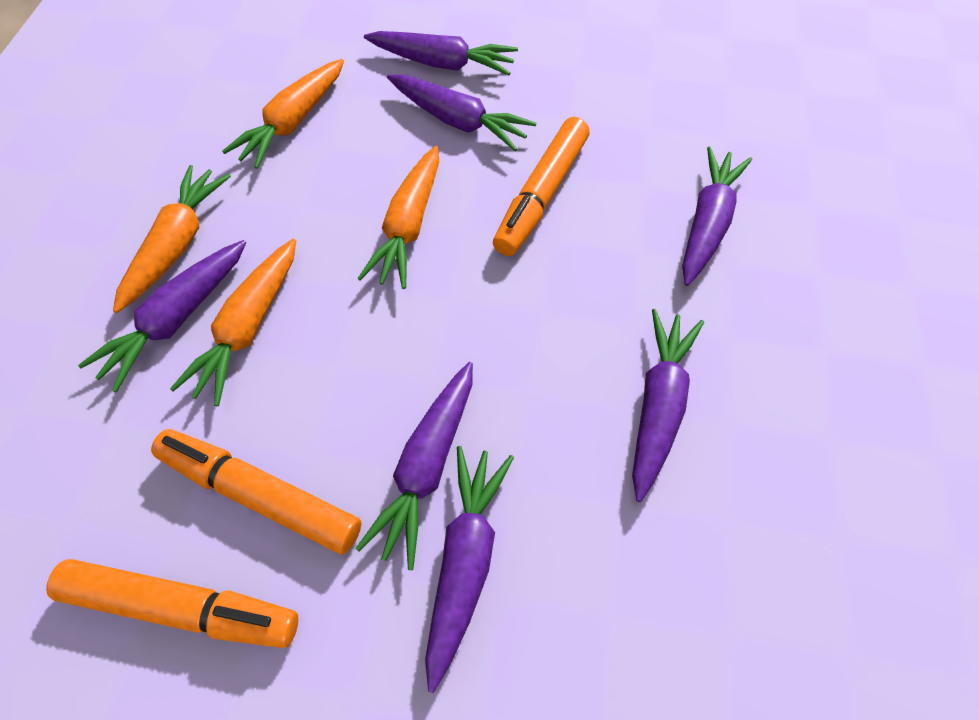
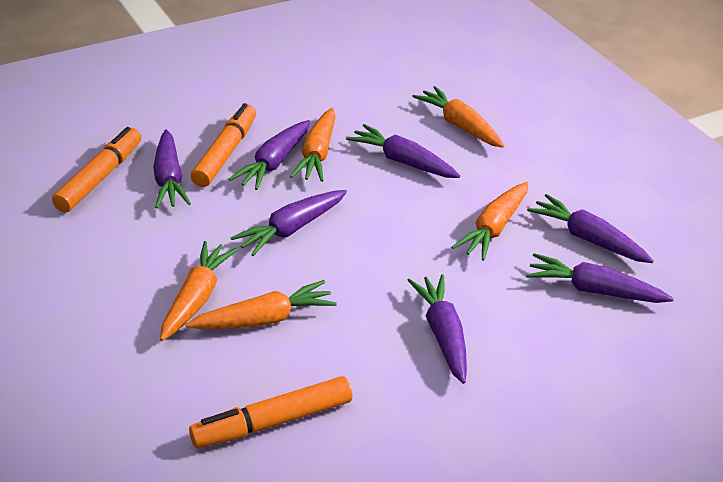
orange carrot: [113,165,231,313] [170,239,296,406] [222,59,344,169] [357,146,439,289] = 4 -> [160,241,238,341] [185,280,337,329] [290,108,336,182] [412,86,504,148] [452,182,529,261] = 5

